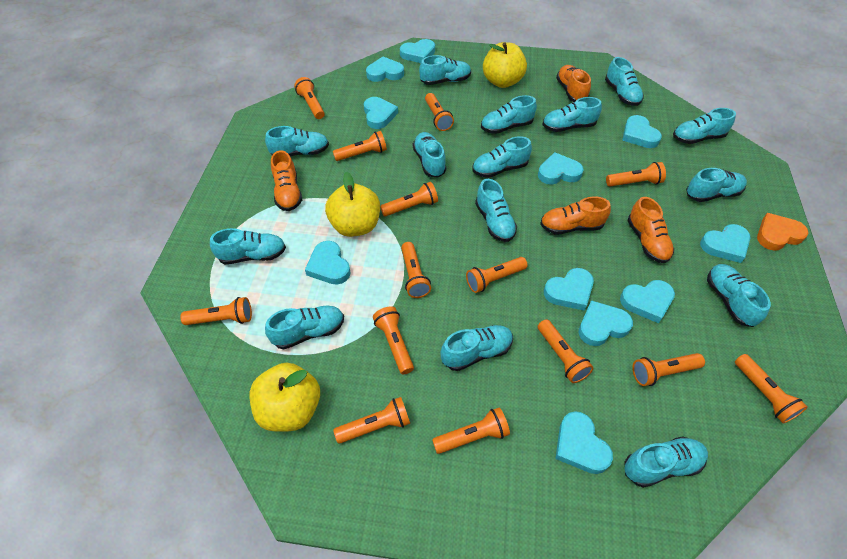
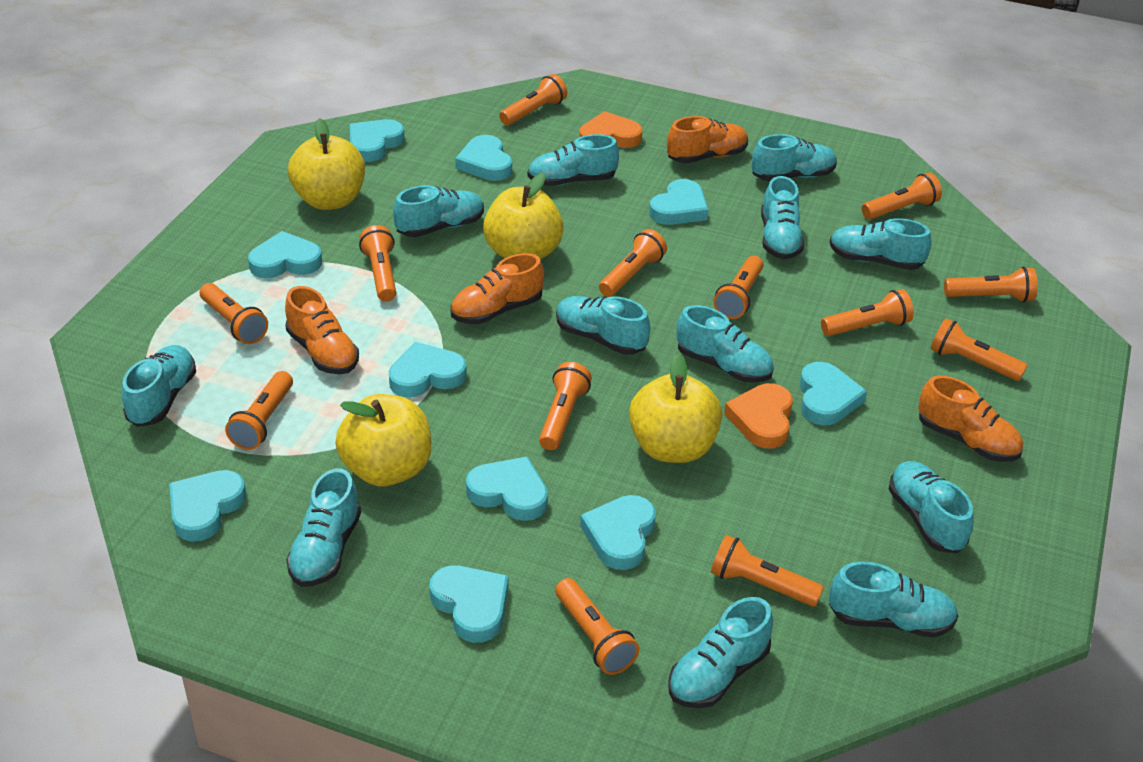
orange flashlight: [180,297,252,325] [294,77,325,119] [333,131,387,161] [333,397,410,444] [373,306,414,374] [380,182,438,216] [401,242,431,298] [425,93,454,131] [432,407,510,454] [466,257,528,293] [538,319,593,383] [606,162,666,187] [632,353,705,386] [735,354,808,423] = 14 -> [200,283,268,344] [225,371,293,450] [359,225,396,302] [499,74,567,125] [539,362,592,450] [555,578,639,675] [599,229,667,297] [711,535,824,607] [714,256,763,319] [821,289,914,336] [862,173,942,220] [930,318,1027,381] [944,267,1038,302] = 13
orange heart: [757,213,808,251] = 1 -> [579,111,642,148] [724,383,793,449] = 2
turquoise heart: [305,241,351,285] [364,97,398,129] [366,57,404,82] [400,39,435,63] [538,152,584,184] [544,268,594,311] [555,411,613,474] [579,300,633,346] [620,280,675,323] [622,115,662,148] [700,224,750,263] = 11 -> [169,470,246,542] [248,231,322,278] [350,119,405,162] [389,342,467,397] [429,565,508,643] [455,135,512,181] [466,456,548,521] [580,495,656,570] [649,179,709,225] [800,362,867,426] = 10
turquoise shoe: [210,228,286,264] [265,126,329,156] [265,306,344,349] [413,132,446,178] [419,55,471,85] [440,325,513,371] [472,136,532,178] [475,179,517,242] [481,95,537,134] [542,97,602,132] [605,57,644,106] [625,436,708,488] [673,108,736,144] [686,168,747,202] [707,264,771,327] = 15 -> [122,345,196,427] [286,469,361,587] [393,185,484,237] [527,134,619,186] [556,296,650,355] [668,597,773,708] [677,305,774,383] [751,134,837,181] [761,176,804,259] [829,562,958,637] [830,218,932,270] [889,461,974,553] = 12
yellow apple: [250,363,320,432] [325,172,380,237] [483,42,527,88] = 3 -> [288,118,365,210] [335,394,431,487] [483,173,564,259] [629,353,722,463] = 4

